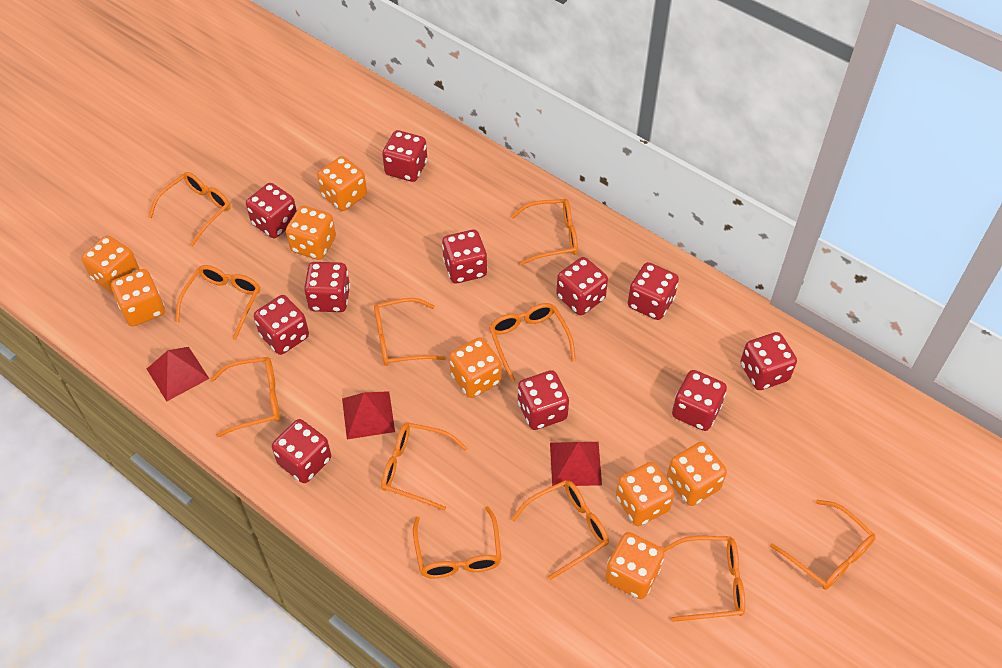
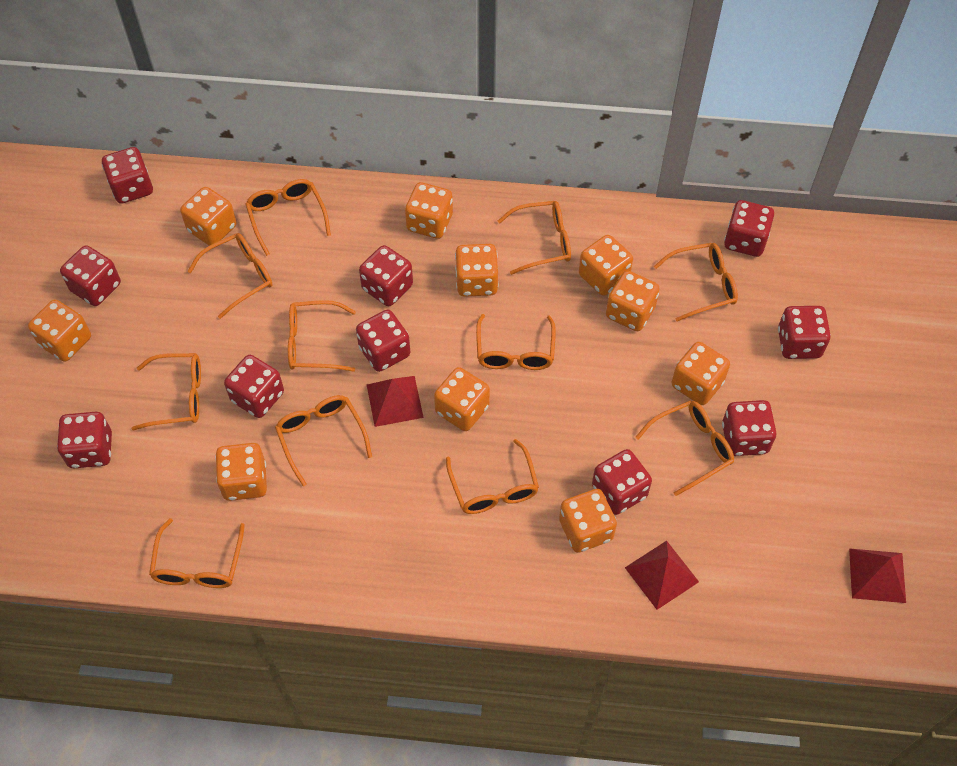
orange dice: [81,235,139,292] [111,269,165,327] [286,206,336,260] [317,156,367,211] [449,337,502,398] [605,532,664,599] [616,462,674,526] [667,442,727,506] = 8 -> [28,299,91,362] [180,187,236,246] [215,443,267,501] [405,182,453,239] [434,367,490,431] [455,244,499,297] [559,489,617,553] [579,235,633,296] [606,271,660,331] [672,342,730,405] = 10
red dice: [246,183,297,238] [254,295,309,355] [272,419,331,483] [304,262,350,312] [382,130,427,182] [442,230,487,283] [518,370,569,430] [556,257,608,315] [628,262,679,320] [672,370,727,431] [740,332,797,390] = 11 -> [57,412,112,468] [60,245,121,306] [102,147,153,204] [224,355,284,418] [356,310,410,372] [359,245,413,306] [592,449,652,515] [722,400,777,456] [724,200,774,257] [778,306,831,359] = 10

